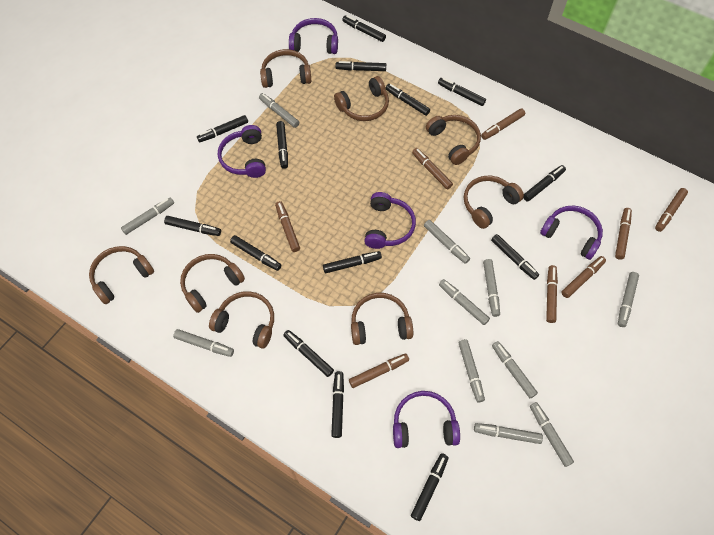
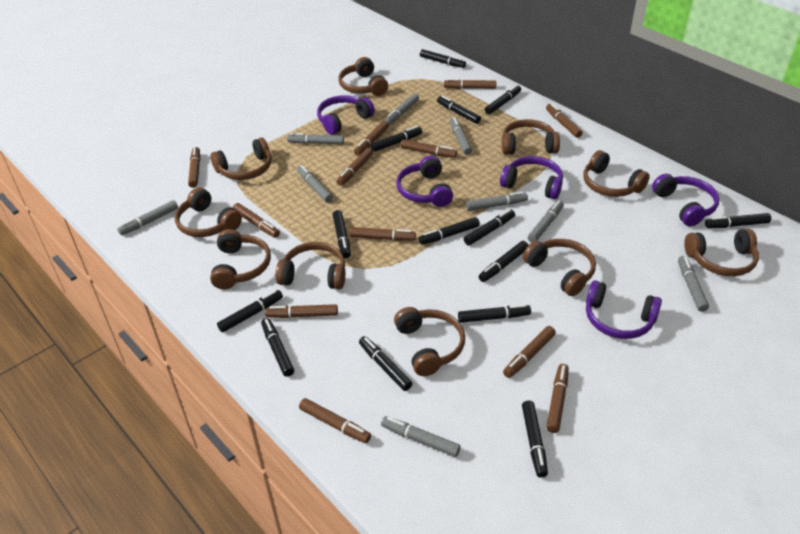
brown headphones: [89,246,154,304] [180,254,245,313] [209,291,274,349] [260,49,311,88] [334,76,389,121] [351,293,413,345] [426,115,481,165] [464,176,524,229] = 8 -> [175,188,242,237] [210,137,271,180] [210,229,271,289] [276,242,345,289] [338,57,388,96] [394,307,465,376] [502,119,560,154] [523,239,596,296] [583,150,650,197] [684,229,759,276] = 10
brown marker: [275,201,300,252] [349,353,409,388] [412,148,453,189] [481,108,525,140] [546,265,558,323] [561,256,606,298] [615,208,632,260] [655,188,688,232] = 8 -> [188,147,200,188] [233,203,280,238] [265,304,338,318] [299,398,371,443] [337,148,373,186] [350,227,416,241] [354,121,389,156] [401,139,457,158] [444,79,496,89] [503,326,556,378] [546,103,583,138] [546,364,569,433] = 12
grey marker: [121,198,174,235] [173,329,234,357] [259,93,299,128] [424,220,470,264] [439,279,490,325] [458,339,485,403] [474,423,543,444] [483,259,500,317] [492,341,538,398] [530,402,574,467] [618,272,639,327] = 11 -> [117,200,178,235] [287,133,344,144] [297,165,333,202] [381,416,461,457] [384,94,419,125] [450,117,472,155] [466,191,528,211] [528,200,564,243] [678,256,709,312] = 9

